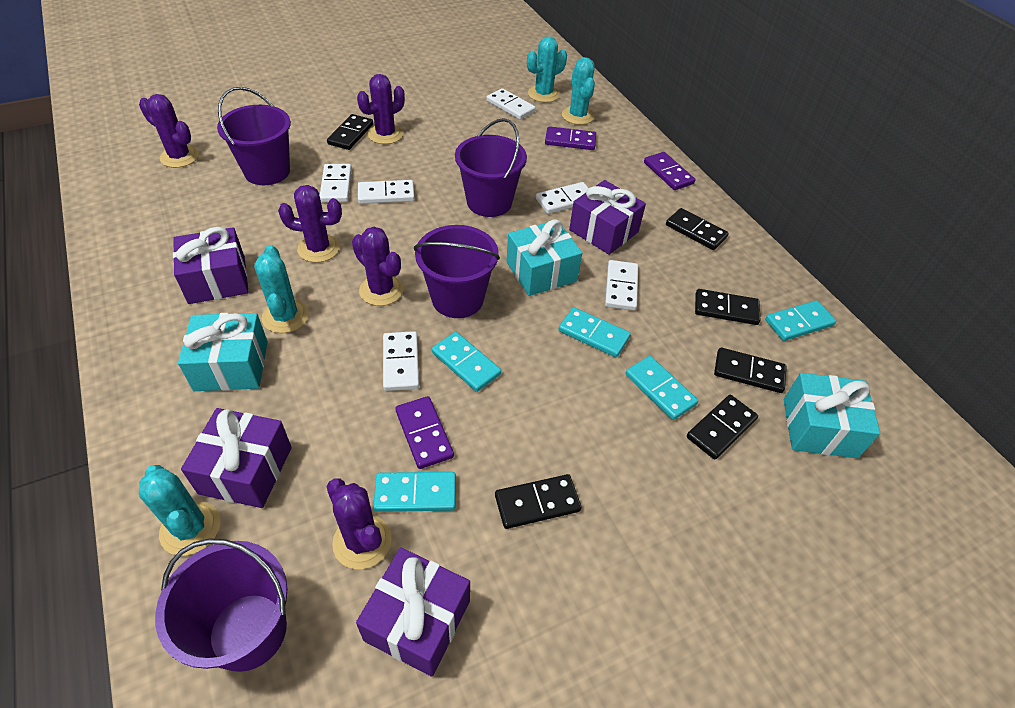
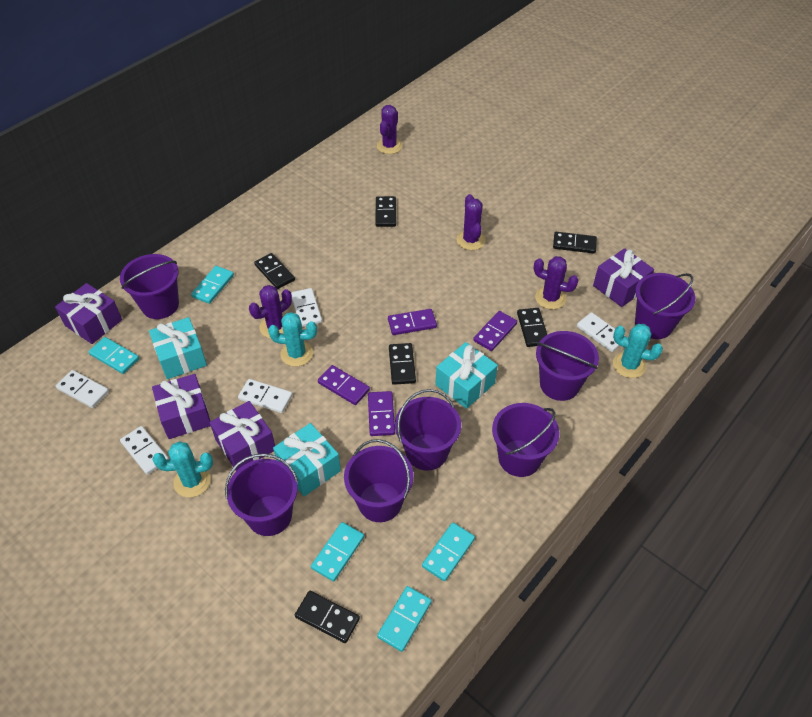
purple bucket: [155,539,287,672] [217,87,291,185] [414,225,500,318] [455,118,527,217] = 4 -> [120,254,179,319] [225,453,298,536] [344,439,414,522] [395,389,461,471] [492,403,559,477] [536,331,599,401] [635,273,695,339] = 7
purple cactus: [139,94,199,168] [278,185,342,262] [327,478,392,569] [352,227,403,306] [357,74,405,144] = 5 -> [249,285,292,339] [377,105,403,154] [457,194,486,250] [534,256,579,309] = 4
purple domino: [395,396,454,469] [545,126,596,150] [644,152,695,190] = 3 -> [318,365,370,405] [368,391,395,436] [388,309,437,335] [473,311,517,351] = 4
turquoise cactus: [139,465,220,556] [254,245,309,333] [527,36,567,103] [562,57,595,125] = 4 -> [153,441,213,497] [268,312,317,367] [613,324,663,378] = 3
white domino: [320,164,352,202] [358,180,415,204] [383,331,419,391] [486,88,536,120] [536,182,589,214] [605,260,638,311] = 6 -> [56,370,109,408] [120,426,169,475] [238,379,292,413] [291,288,322,327] [577,312,626,352] = 5

